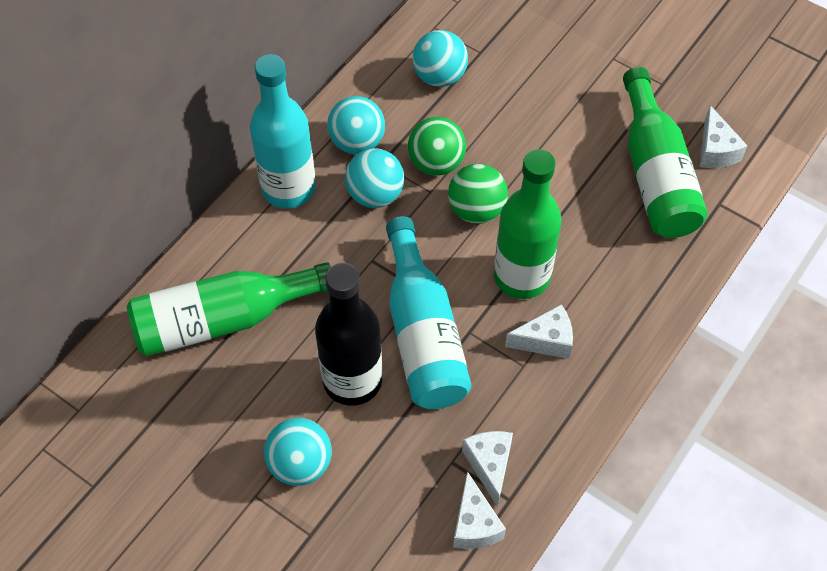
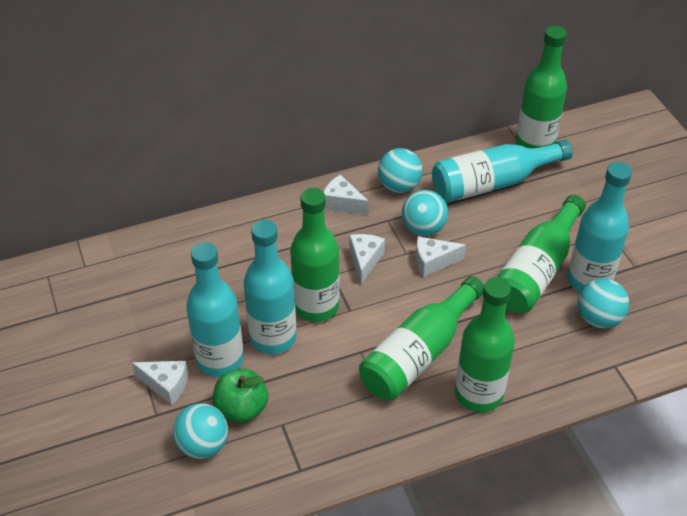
black bottle: [315,263,382,406] = 1 -> none = 0
green apple: none = 0 -> [213,369,268,423] = 1
green ball: [408,117,466,176] [448,164,508,224] = 2 -> none = 0
green bottle: [127,262,331,356] [494,149,562,299] [623,67,708,238] = 3 -> [290,188,340,322] [359,276,484,400] [455,277,515,412] [497,195,586,313] [516,26,567,148] = 5
turquoise bottle: [250,54,316,209] [386,216,472,409] = 2 -> [186,242,244,377] [244,220,296,354] [432,140,573,203] [567,162,632,292] = 4

